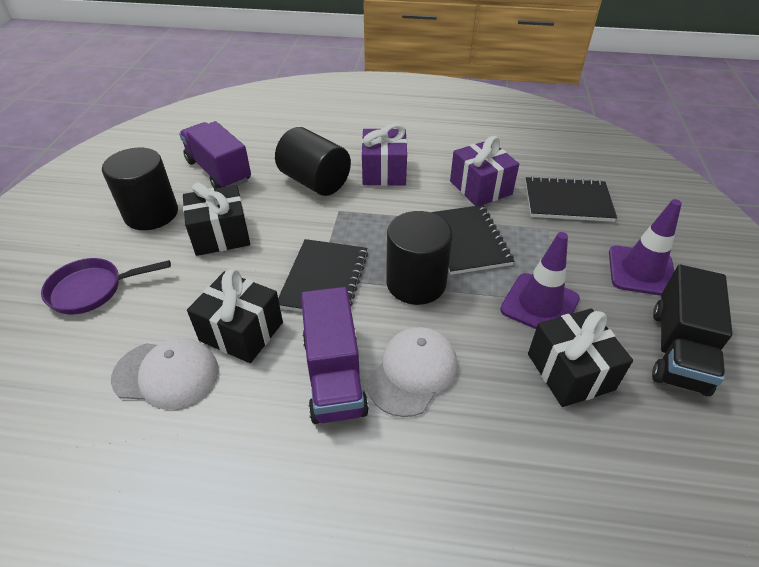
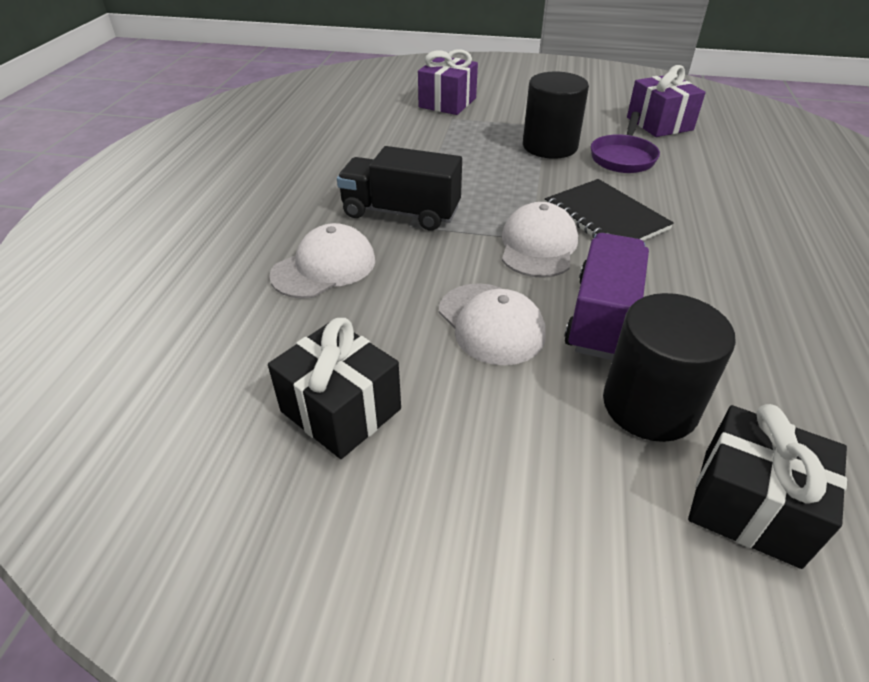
black cylinder: [102,148,178,230] [275,127,351,196] [386,211,453,305] = 3 -> [523,71,589,159] [603,293,736,442] = 2
black gift: [183,182,250,256] [187,269,283,363] [528,309,633,407] = 3 -> [268,318,401,459] [688,404,847,569] = 2
black notebook: [278,239,368,312] [431,205,514,275] [525,176,617,222] = 3 -> [545,179,674,241] = 1
purple traffic cone: [500,232,580,329] [609,199,682,296] = 2 -> none = 0
purple truck: [179,121,251,189] [301,287,369,424] = 2 -> [564,233,649,360] = 1
white cap: [111,338,218,410] [367,327,457,417] = 2 -> [269,223,375,299] [439,283,546,365] [502,202,578,278] = 3

